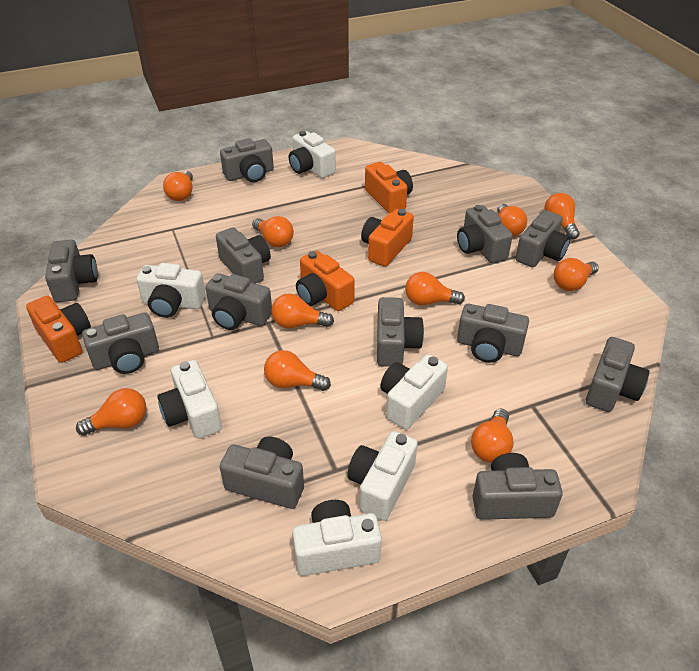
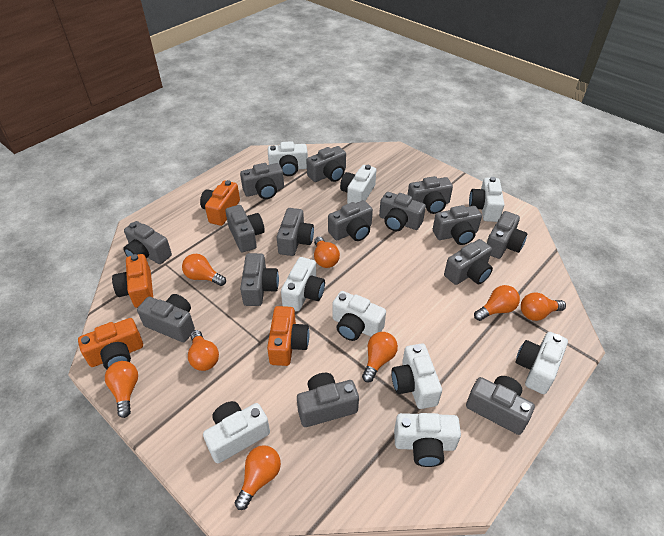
grey camera: [45,240,98,302] [82,312,159,374] [205,273,272,330] [216,227,271,284] [220,138,274,182] [220,437,304,509] [377,297,424,367] [457,205,513,263] [457,304,529,363] [473,453,563,520] [516,210,570,267] [586,337,649,412] = 12 -> [123,221,172,264] [137,294,195,342] [225,205,265,252] [240,163,284,199] [240,253,279,306] [277,208,314,256] [297,373,359,427] [306,146,346,182] [328,200,373,241] [379,192,426,231] [408,176,453,214] [433,205,482,245] [444,239,493,285] [466,376,535,435] [487,211,527,259] = 15
orange light bulb: [76,388,146,436] [163,171,193,201] [252,216,294,247] [264,350,331,391] [271,293,334,328] [405,272,465,306] [471,408,514,463] [497,204,527,237] [544,193,580,239] [554,258,599,291] = 10 -> [105,361,138,418] [182,254,226,286] [188,330,219,371] [235,445,281,510] [314,237,340,268] [362,332,398,382] [474,285,520,321] [521,292,566,321] = 8
white camera: [137,263,206,318] [157,360,222,439] [289,131,336,178] [292,500,382,576] [347,431,418,521] [380,354,448,429] = 6 -> [203,401,270,464] [268,141,308,176] [281,257,325,311] [332,291,386,341] [340,165,376,204] [391,343,442,409] [394,413,461,467] [469,177,504,222] [515,332,568,394] = 9

